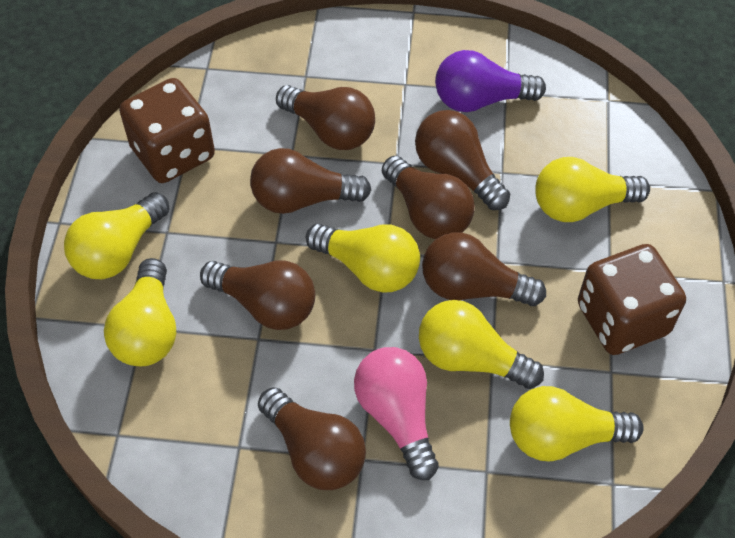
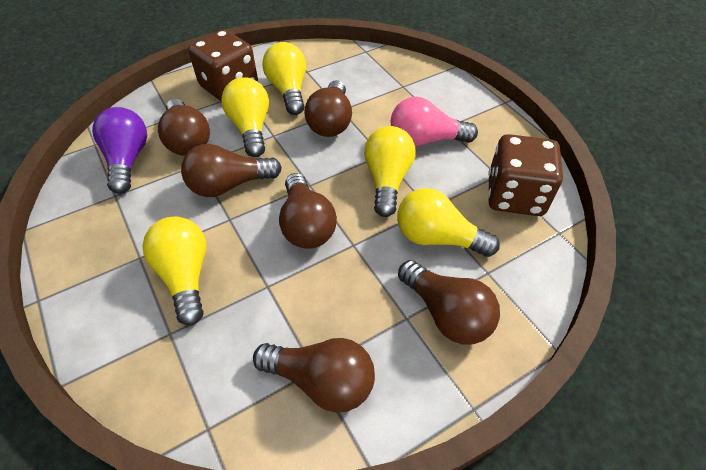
brown light bulb: [200,260,315,330] [250,148,371,214] [258,387,366,490] [276,85,375,150] [382,156,475,239] [415,110,510,210] [422,232,546,306] = 7 -> [158,99,210,156] [181,144,282,197] [253,338,375,413] [279,173,337,249] [304,80,352,137] [398,260,500,344] = 6
yellow light bulb: [64,192,169,279] [104,258,176,366] [306,223,420,293] [419,300,544,389] [510,386,644,462] [535,157,650,222] = 6 -> [143,217,206,325] [221,77,269,157] [262,42,306,115] [364,126,415,217] [397,188,500,257] = 5

